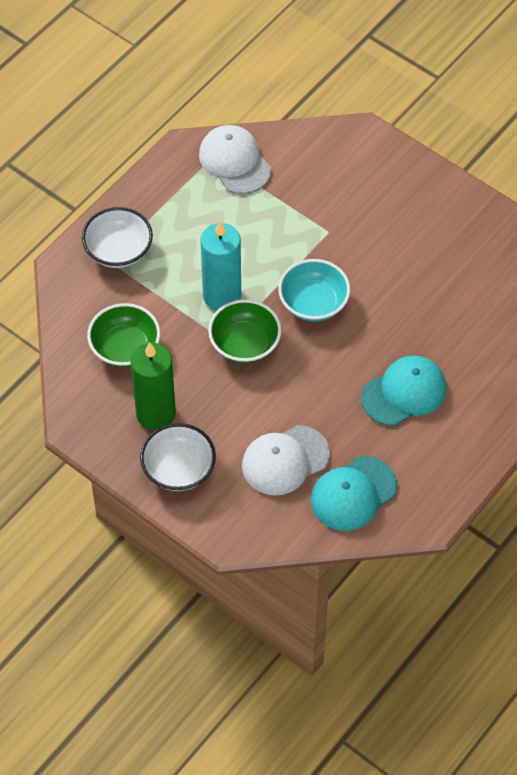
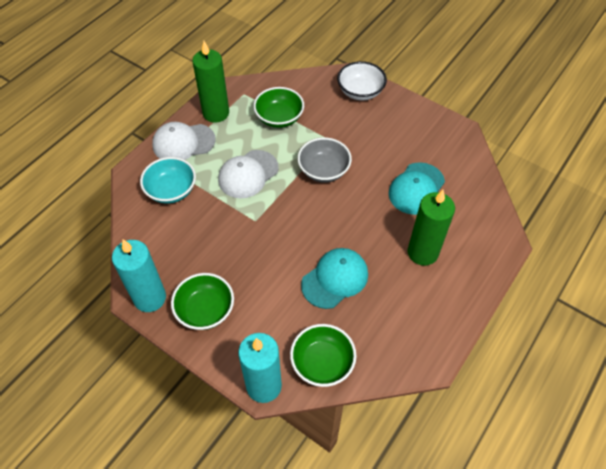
green bowl: [87,303,160,367] [208,299,281,363] = 2 -> [171,273,234,330] [253,87,304,128] [290,324,356,387] = 3
green candle: [130,342,176,430] = 1 -> [192,41,229,123] [408,190,455,266] = 2
grey bowl: none = 0 -> [297,138,352,183] = 1
turquoise candle: [200,221,241,311] = 1 -> [112,239,166,312] [238,333,282,403] = 2
white bowl: [82,207,153,268] [140,423,216,491] = 2 -> [337,61,387,100] = 1

